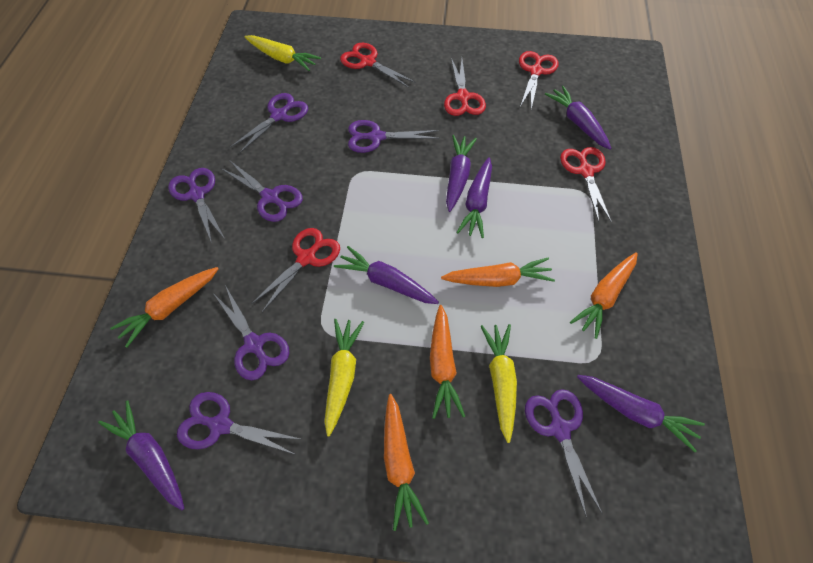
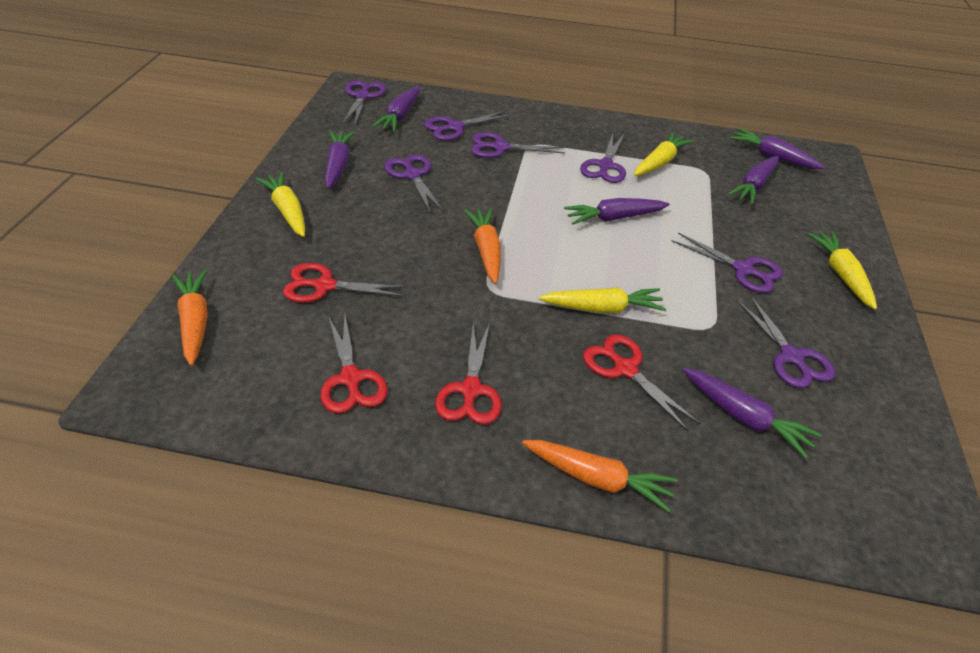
orange carrot: [110,267,219,348] [384,394,429,531] [430,305,465,419] [441,258,555,287] [570,252,638,339] = 5 -> [172,270,208,366] [464,208,501,284] [522,440,677,512] = 3
red scissors: [251,228,340,312] [340,43,416,88] [444,58,486,116] [519,51,559,109] [560,147,612,222] = 5 -> [283,263,408,303] [320,313,388,414] [435,323,502,425] [583,334,700,431] = 4
yellow carrot: [245,35,321,71] [324,319,364,436] [481,324,517,443] = 3 -> [256,172,305,237] [539,287,666,313] [634,132,694,176] [807,231,877,310] = 4

